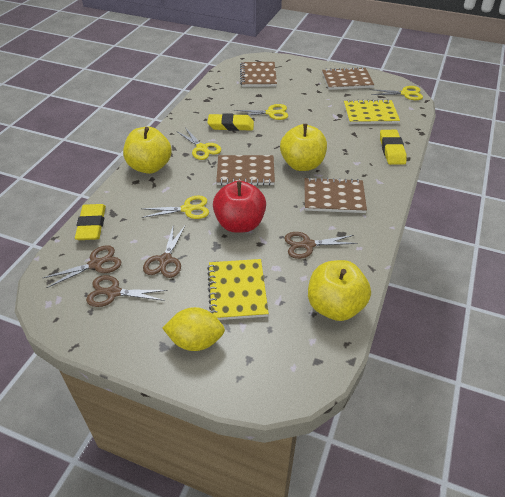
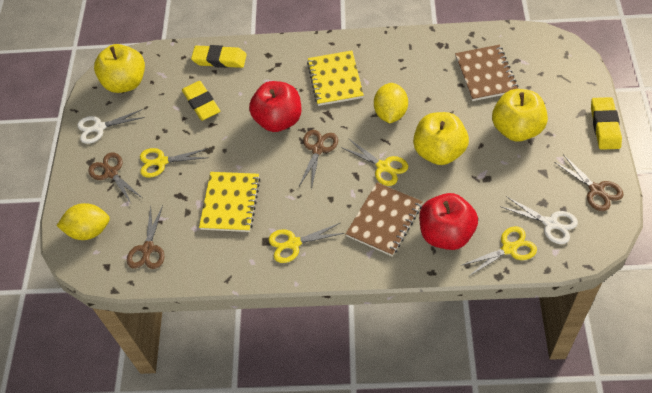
brown notebook: [216,155,275,186] [240,62,277,87] [304,177,367,213] [322,67,374,90] = 4 -> [346,183,423,256] [455,45,518,101] = 2
red apple: [213,181,266,233] = 1 -> [249,81,301,132] [419,193,478,250] = 2
white scissors: none = 0 -> [77,109,145,144] [500,196,578,244] = 2
yellow lemon: [162,307,225,351] = 1 -> [57,203,110,240] [374,83,408,123] = 2

